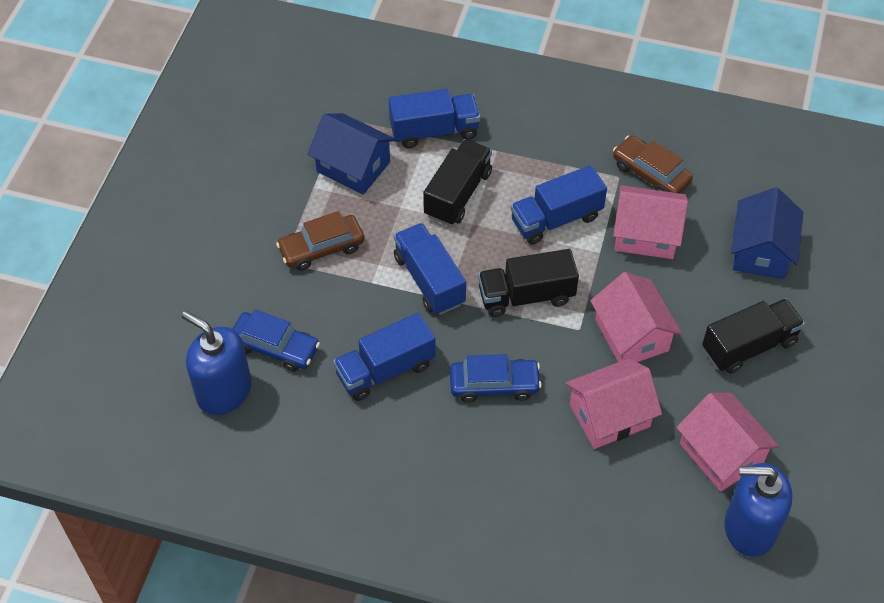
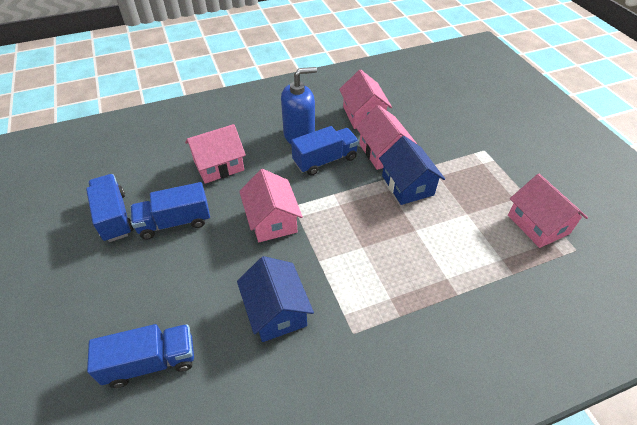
black truck: [423,139,492,226] [478,249,579,317] [702,299,805,374] = 3 -> none = 0
blue car: [232,309,320,372] [450,354,542,403] = 2 -> none = 0
blue soap dispenser: [181,311,251,415] [724,463,792,557] = 2 -> [281,67,317,144] = 1
brown car: [276,211,364,270] [613,135,693,193] = 2 -> none = 0
pink house: [565,358,662,449] [590,272,682,362] [613,185,688,259] [676,393,779,491] = 4 -> [185,124,246,184] [239,169,303,242] [339,69,392,129] [356,105,417,170] [508,174,588,248] = 5

